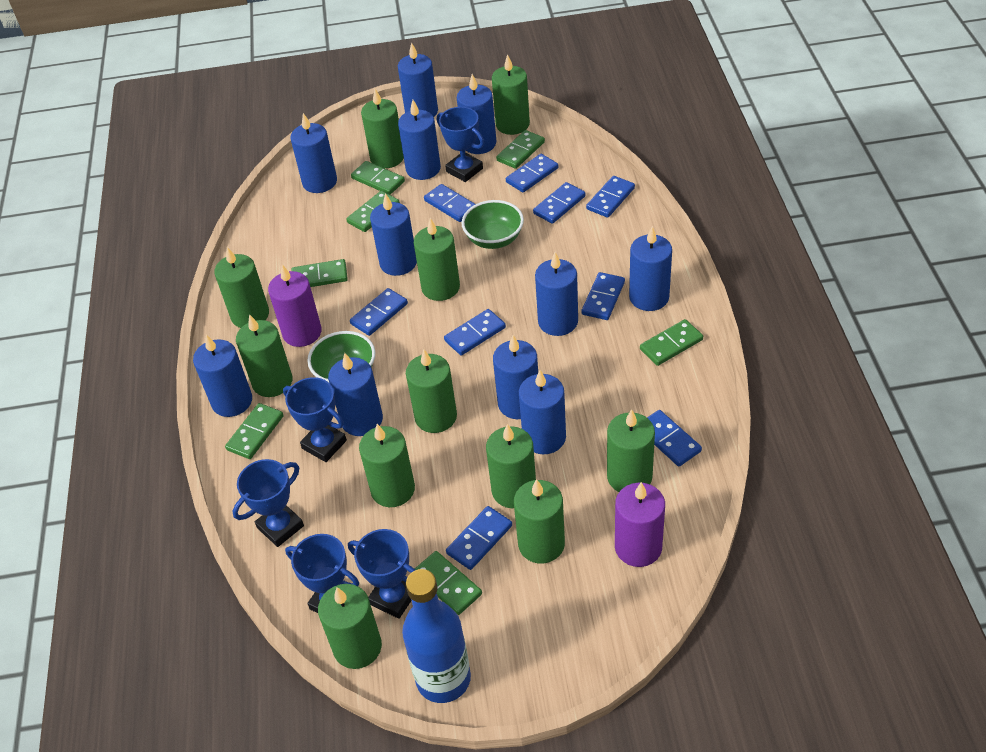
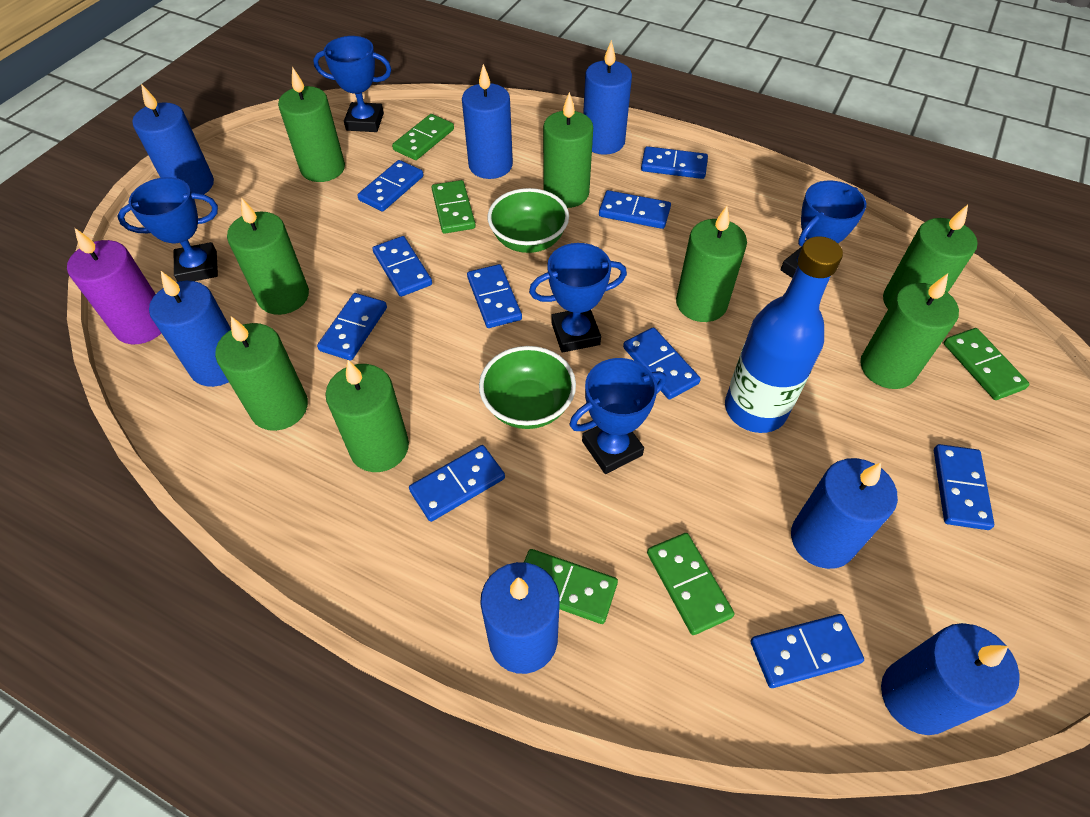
blue candle: [193,334,252,417] [291,113,337,193] [328,353,383,436] [370,193,417,276] [398,42,438,117] [398,100,441,180] [457,74,496,154] [493,335,538,419] [519,370,566,454] [535,252,578,336] [629,226,672,311] = 11 -> [132,84,214,194] [149,271,231,387] [462,64,513,179] [480,562,560,674] [583,40,632,155] [791,458,898,569] [881,623,1020,735] = 7
blue domino: [350,288,408,336] [424,184,475,222] [444,309,506,356] [446,506,512,570] [506,154,558,193] [533,182,585,224] [582,272,625,320] [586,176,635,218] [647,410,702,467] = 9 -> [317,293,387,361] [357,160,423,212] [372,236,432,297] [409,445,505,522] [467,264,522,328] [599,190,671,229] [623,327,701,399] [641,146,708,179] [750,614,864,688] [934,444,994,530] = 10
green candle: [214,247,269,328] [236,314,292,397] [318,584,382,669] [359,424,415,507] [361,89,404,168] [406,350,457,433] [414,218,460,301] [486,424,536,508] [492,54,530,135] [514,479,565,564] [607,409,655,492] = 11 -> [215,316,308,431] [227,198,309,315] [278,67,345,182] [325,360,409,472] [543,92,593,208] [676,206,747,322] [860,274,959,389] [883,205,978,309] = 8
green domino: [225,403,284,459] [291,259,348,287] [346,191,400,232] [351,161,405,195] [415,551,482,615] [496,130,545,169] [640,319,703,366] = 7 -> [392,114,454,160] [432,180,476,234] [524,549,618,624] [647,533,734,635] [944,328,1030,400] = 5
purple candle: [268,264,321,347] [615,482,665,567] = 2 -> [67,228,161,344] = 1

